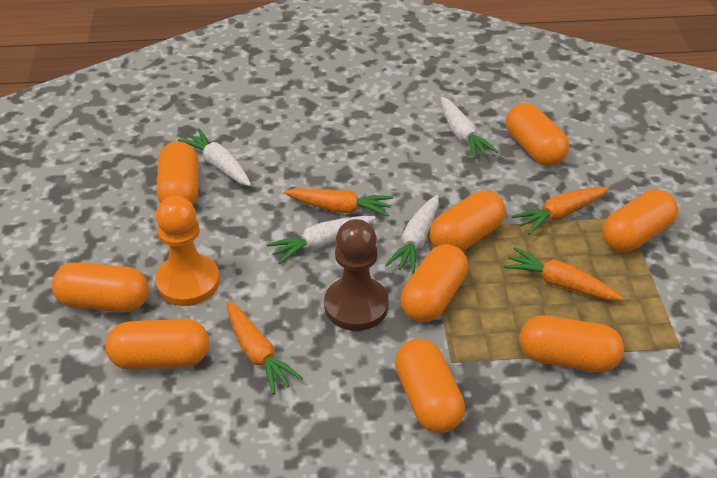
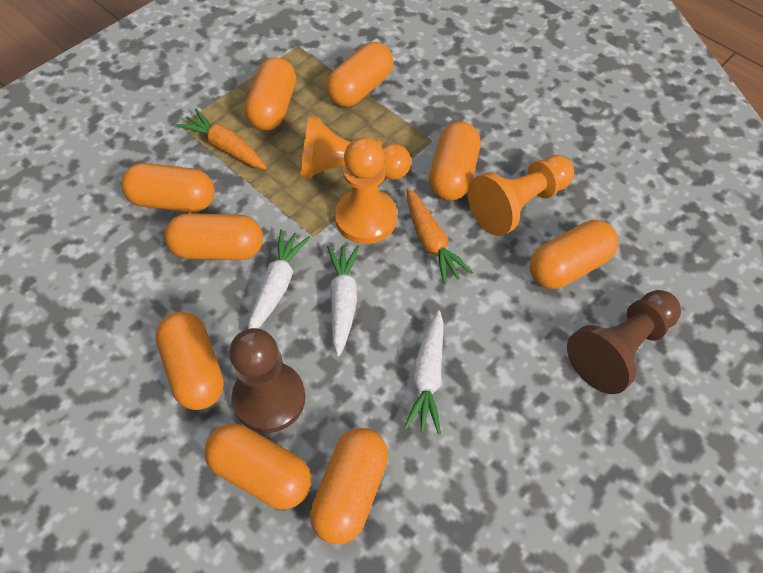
brown pawn: [324,219,389,331] = 1 -> [229,328,305,433] [567,290,681,394] = 2
orange carrot: [227,302,303,394] [284,188,393,217] [504,247,623,300] [511,187,609,235] = 4 -> [176,109,267,169] [406,188,473,285] = 2
orange pawn: [155,196,220,306] = 1 -> [300,116,411,180] [335,137,397,244] [468,155,574,236] = 3
white carrot: [178,128,251,186] [267,216,376,264] [385,195,439,274] [441,97,498,159] = 4 -> [248,229,310,329] [327,245,360,356] [404,310,444,435] = 3

